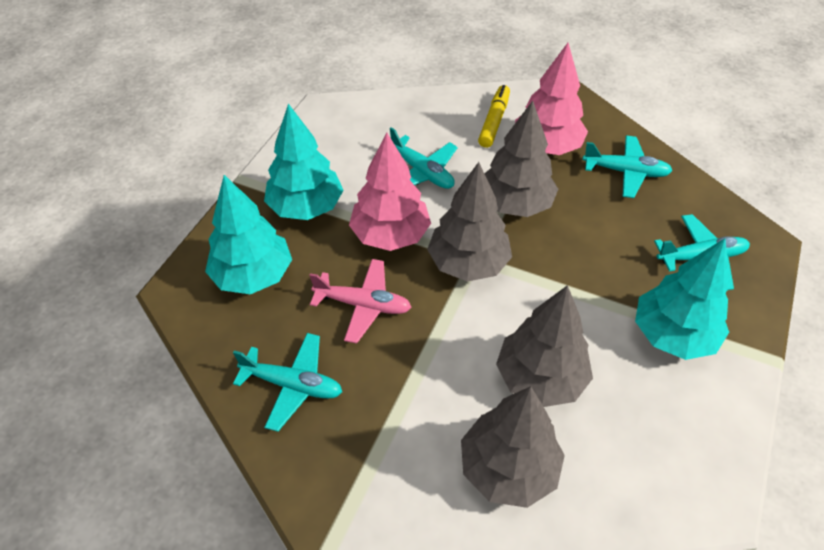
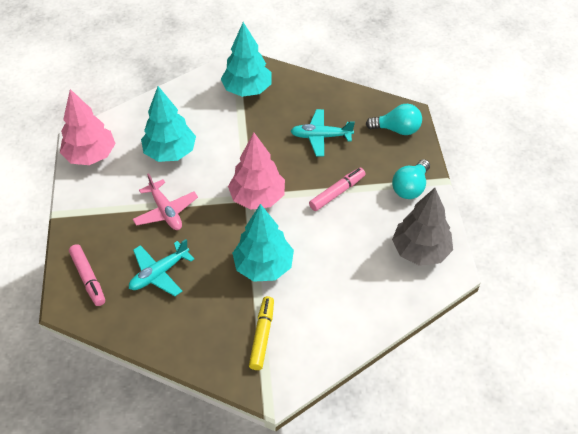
grey tree: [427,162,512,282] [461,386,565,508] [484,101,558,217] [496,285,593,407] = 4 -> [392,188,453,266] = 1
pink marker: none = 0 -> [69,244,105,306] [309,168,366,211] = 2
turquoise light bulb: none = 0 -> [366,104,422,135] [392,159,430,199] = 2
turquoise plane: [233,333,342,432] [390,127,458,189] [582,135,673,198] [654,214,750,290] = 4 -> [129,239,194,296] [291,109,355,157] = 2

